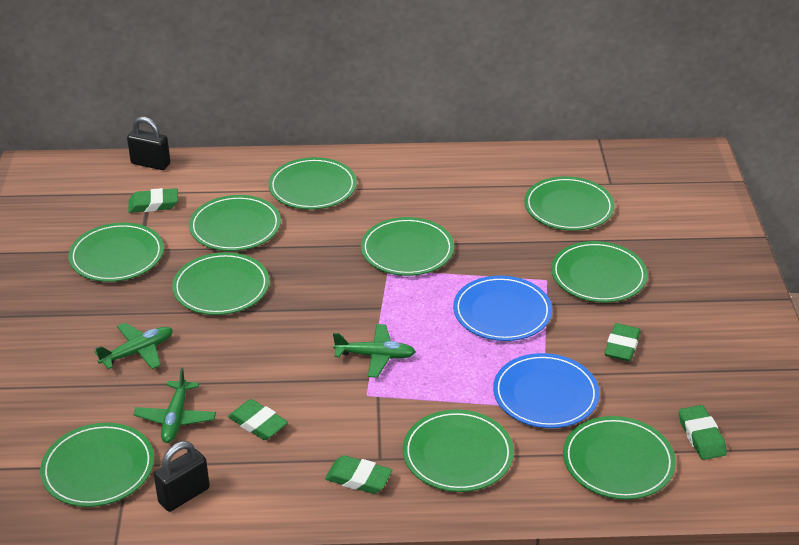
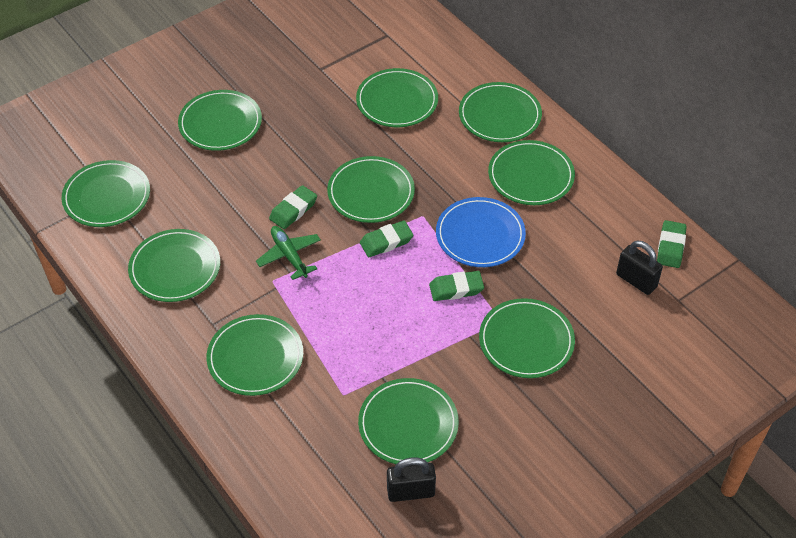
blue plate: [453,276,552,341] [493,353,599,428] = 2 -> [436,197,526,267] = 1
green eraser: [128,188,178,213] [228,399,288,440] [325,455,392,494] [605,323,641,361] [679,405,727,460] = 5 -> [269,185,317,229] [360,220,414,257] [429,271,484,301] [657,220,687,268] = 4
green plane: [94,323,173,369] [133,368,216,443] [333,324,416,378] = 3 -> [256,226,321,280] = 1

